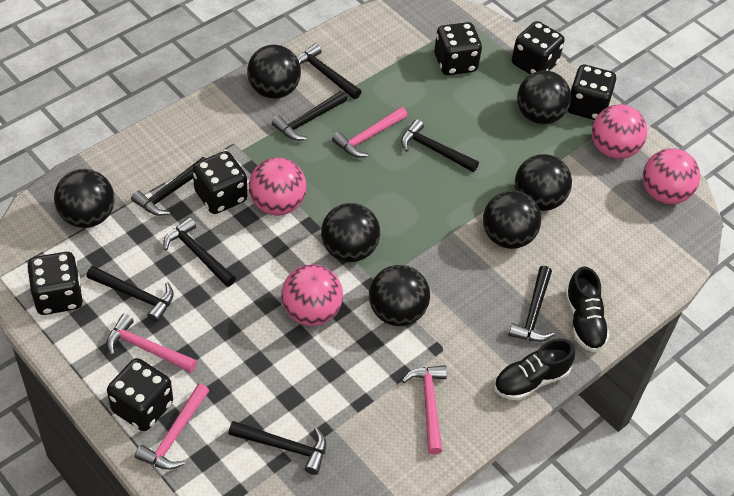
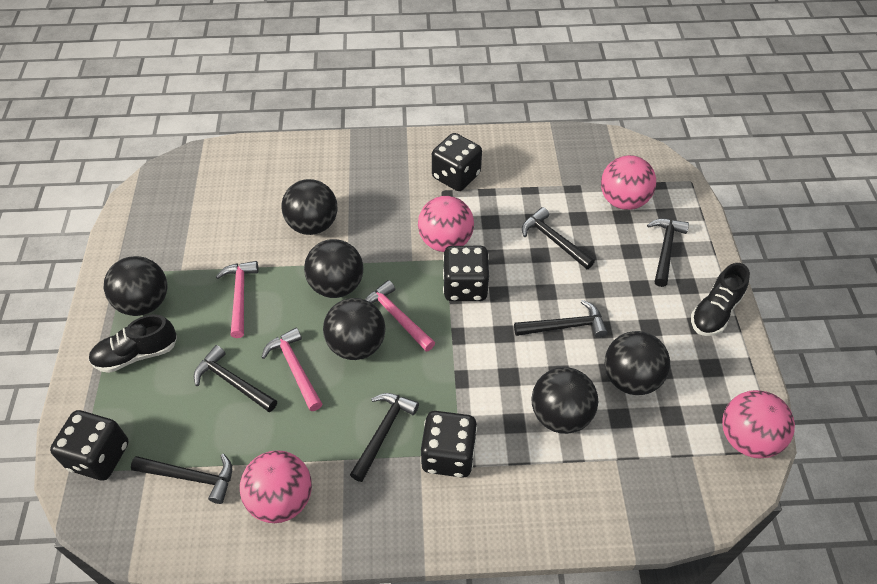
black ball: [54,169,114,228] [247,45,301,99] [321,203,380,262] [369,265,430,326] [483,190,541,249] [515,154,572,211] [517,70,571,124] = 7 -> [104,256,167,316] [282,179,338,235] [304,239,364,298] [323,298,386,360] [532,367,598,434] [604,331,670,395] = 6
black dice: [27,252,83,315] [107,358,173,431] [193,151,247,214] [434,22,482,75] [512,21,565,74] [568,64,617,120] = 6 -> [50,410,129,481] [421,411,477,478] [432,133,482,191] [443,246,489,301] = 4
black hammer: [86,266,174,323] [131,157,206,216] [163,217,236,287] [228,421,326,475] [272,91,347,141] [297,44,362,99] [401,119,479,172] [508,266,554,342] = 8 -> [131,454,232,504] [194,345,277,412] [350,393,419,482] [514,300,608,338] [522,207,595,269] [647,219,689,287] = 6
pink hammer: [106,314,197,373] [135,384,209,470] [332,107,407,157] [402,365,447,454] = 4 -> [216,261,259,338] [261,328,322,411] [365,280,435,352] = 3

